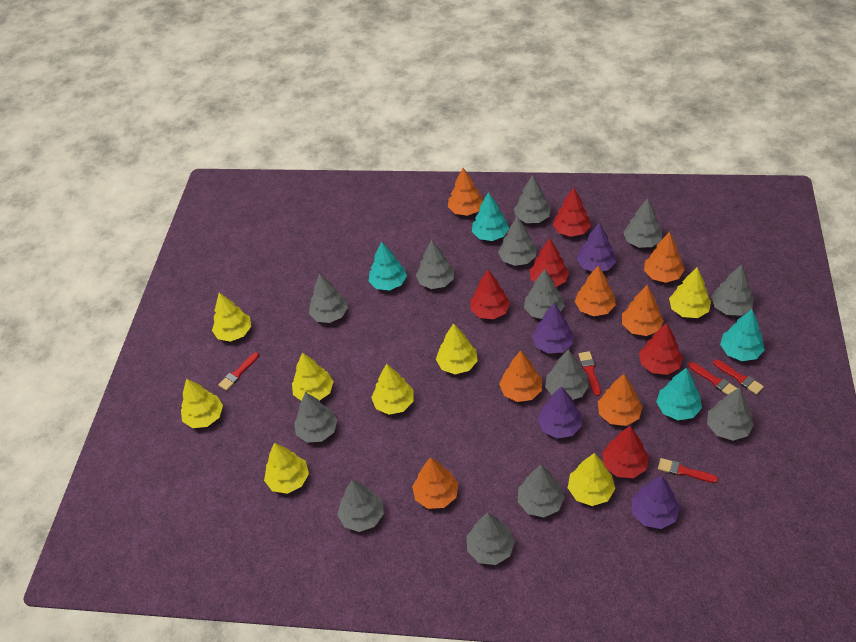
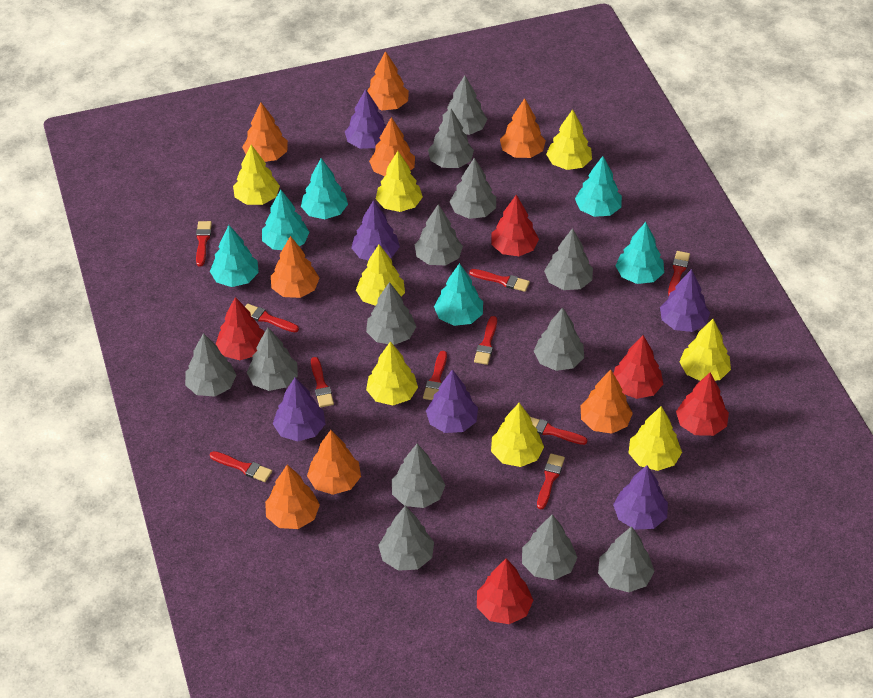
orange tree: [412,457,458,509] [448,168,483,216] [499,351,542,402] [575,266,616,316] [598,374,643,426] [622,285,664,336] [644,232,685,283] = 7 -> [242,103,288,162] [265,465,320,529] [271,236,319,298] [307,430,361,495] [367,51,409,110] [369,117,415,176] [500,98,546,158] [581,369,633,434] = 8
purple tree: [532,303,573,354] [537,386,582,438] [577,223,616,272] [631,476,680,529] = 4 -> [273,377,326,442] [345,89,386,149] [351,200,400,261] [426,369,478,433] [613,465,668,530] [660,269,710,332] = 6
red brush: [218,352,259,391] [578,351,601,396] [658,458,718,483] [688,362,738,395] [713,359,764,395] = 5 -> [196,221,212,266] [210,451,272,482] [245,304,299,332] [311,357,334,407] [423,351,447,400] [469,269,530,292] [474,316,497,365] [530,417,588,445] [537,454,565,509] [668,251,690,295] = 10
turquoise tree: [369,241,407,291] [472,192,509,241] [656,368,702,420] [720,309,765,361] = 4 -> [210,225,259,287] [262,190,310,250] [301,158,348,219] [434,263,483,326] [575,156,622,217] [615,222,664,284] = 6

